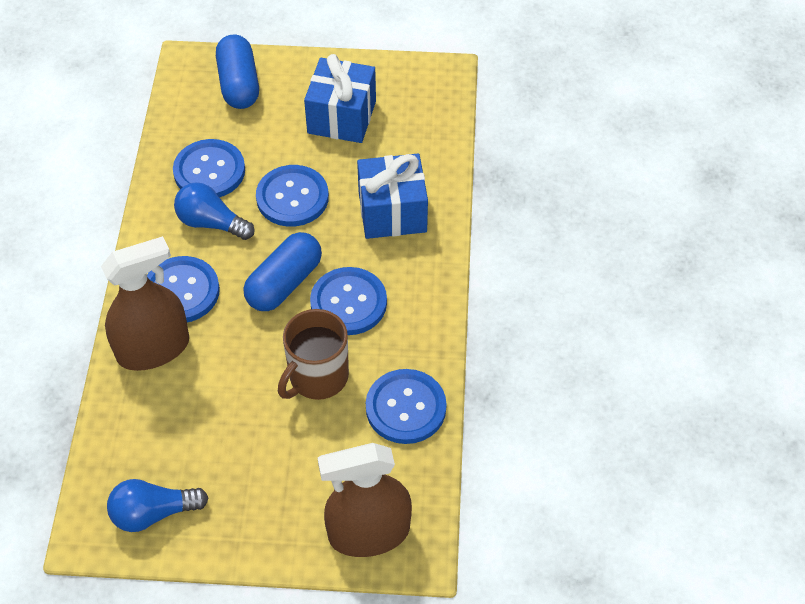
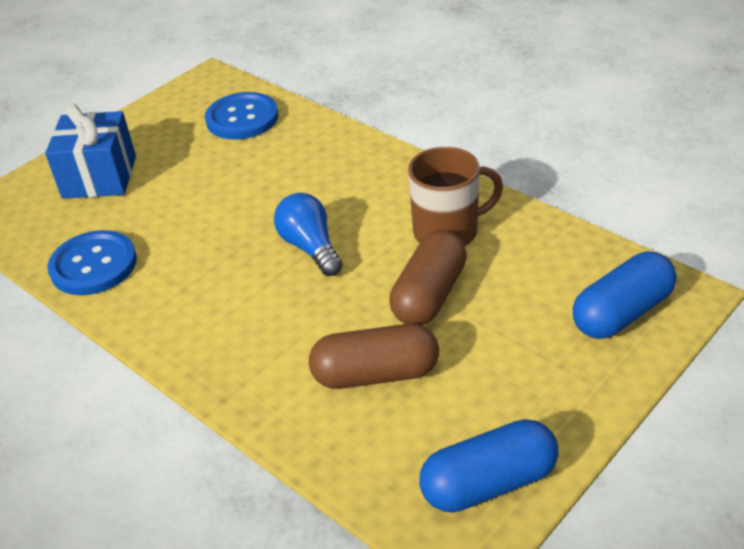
blue button: [147,256,220,322] [173,139,245,197] [256,165,329,227] [310,267,387,335] [366,369,447,444] = 5 -> [47,230,137,295] [205,92,278,140] = 2
blue gift: [304,54,376,143] [357,154,428,239] = 2 -> [45,104,136,199] = 1
blue light bulb: [107,479,208,532] [174,182,255,240] = 2 -> [274,193,343,276] = 1
brown capsule: none = 0 -> [309,324,439,389] [389,230,467,326] = 2
brown spray bottle: [101,236,189,371] [318,443,412,557] = 2 -> none = 0

